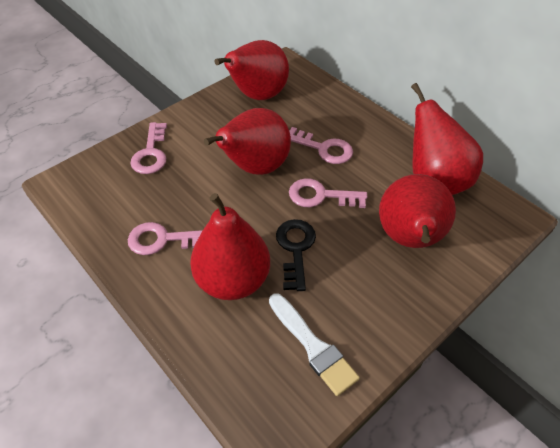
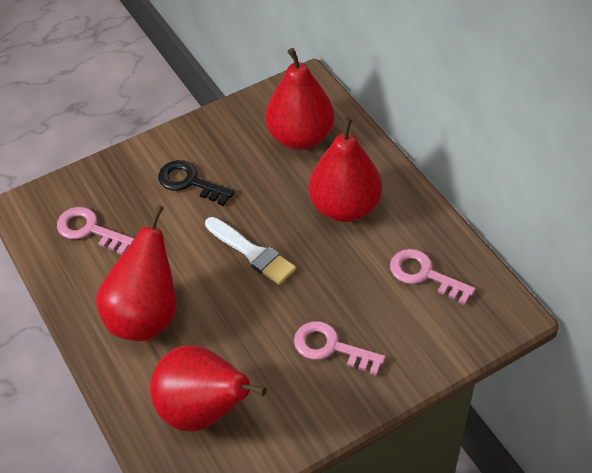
pink key: [128,222,203,255] [130,122,167,174] [289,127,353,164] [289,178,367,208] = 4 -> [57,207,134,255] [294,321,386,376] [390,249,475,305] = 3
red pear: [190,193,270,300] [204,108,291,175] [214,40,289,100] [379,174,456,248] [411,83,483,195] = 5 -> [96,205,177,341] [150,345,267,431] [265,48,334,150] [309,117,382,222] = 4

